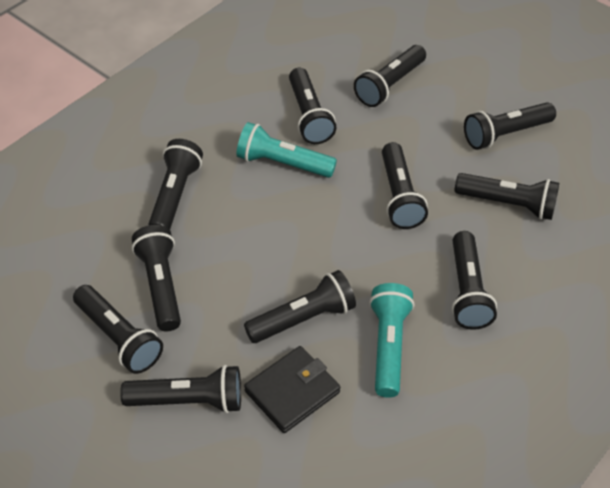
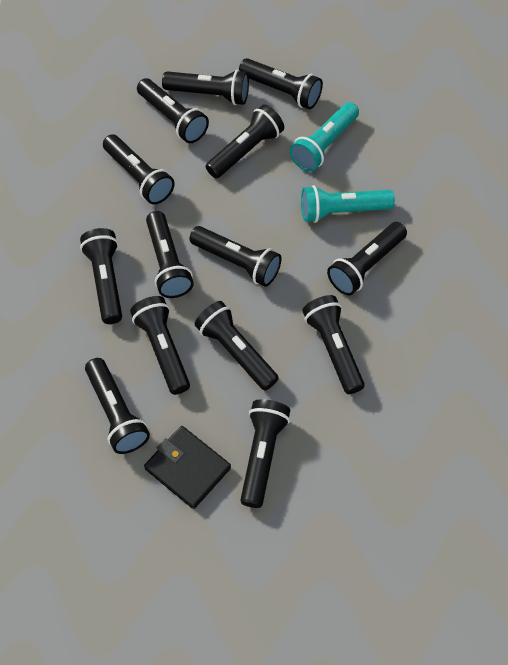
black flashlight: [73,285,163,374] [120,365,241,413] [132,225,181,331] [148,139,203,230] [244,270,356,343] [289,68,336,144] [354,45,426,107] [382,142,428,229] [452,231,497,330] [455,173,559,220] [464,102,556,150] = 11 -> [80,228,122,324] [85,358,150,454] [103,134,175,205] [130,296,190,395] [137,78,209,143] [146,211,194,298] [162,70,249,105] [189,226,282,287] [195,301,279,391] [206,104,284,178] [239,58,323,109] [240,399,290,508] [302,295,365,394] [327,222,407,295] = 14

